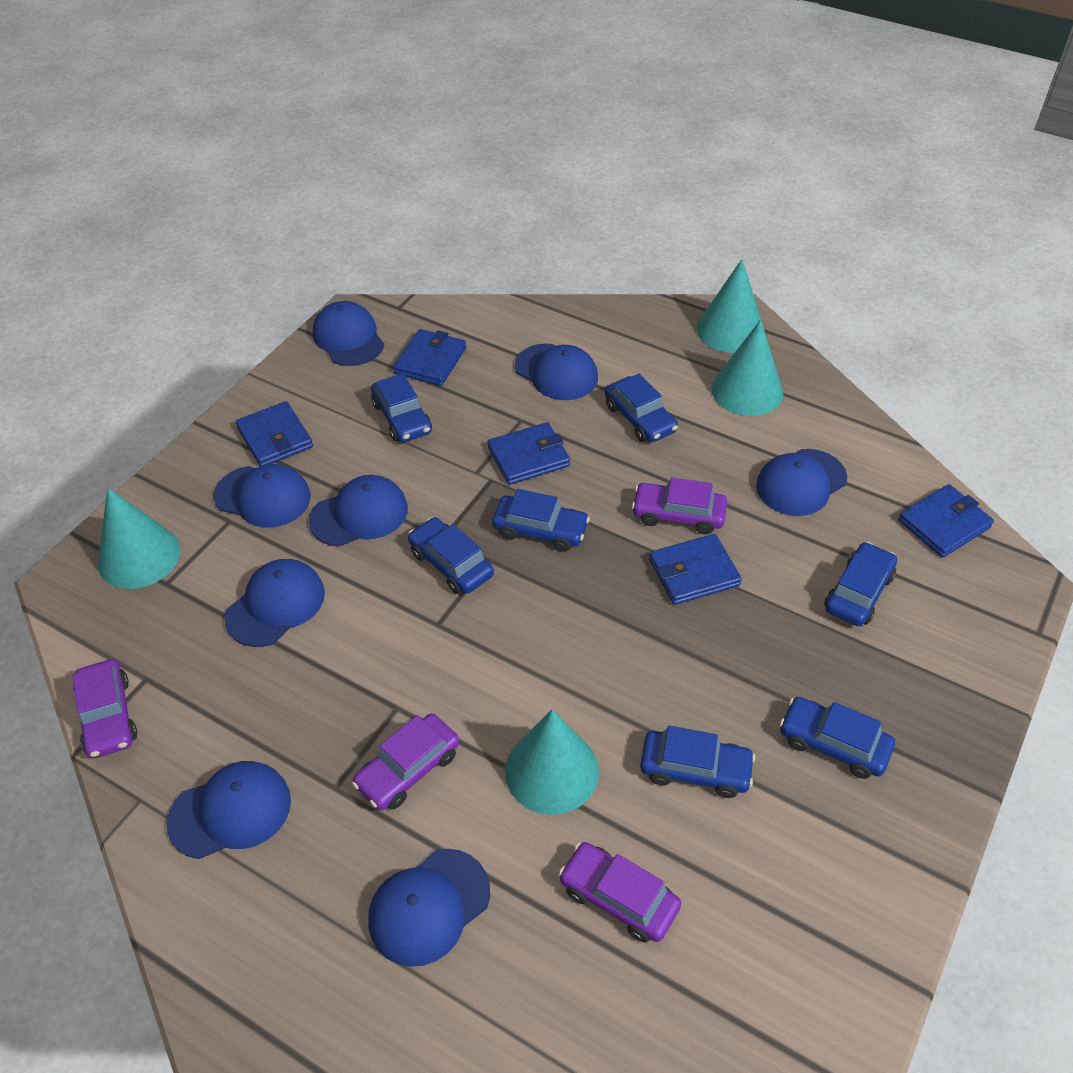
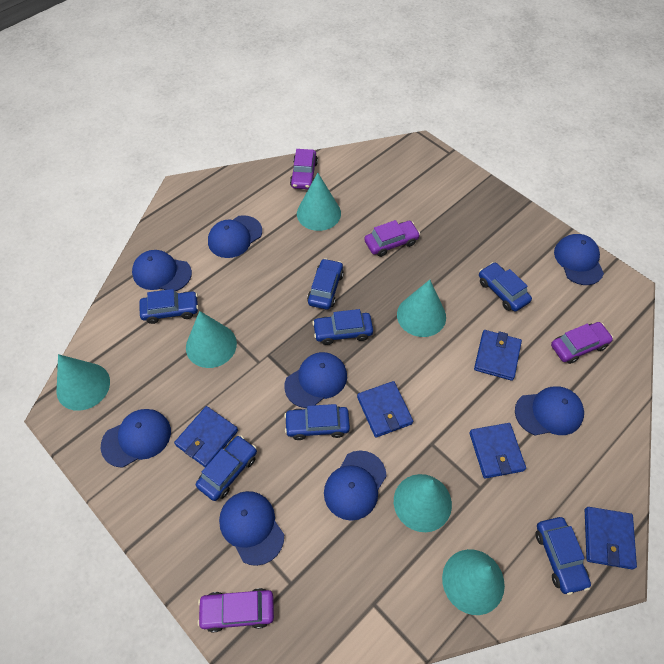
turquoise cone: [98,488,181,589] [505,709,599,815] [696,259,764,353] [711,320,783,416] = 4 -> [56,354,110,411] [186,311,237,368] [297,173,341,231] [394,474,452,532] [397,280,446,337] [442,549,505,615] = 6

